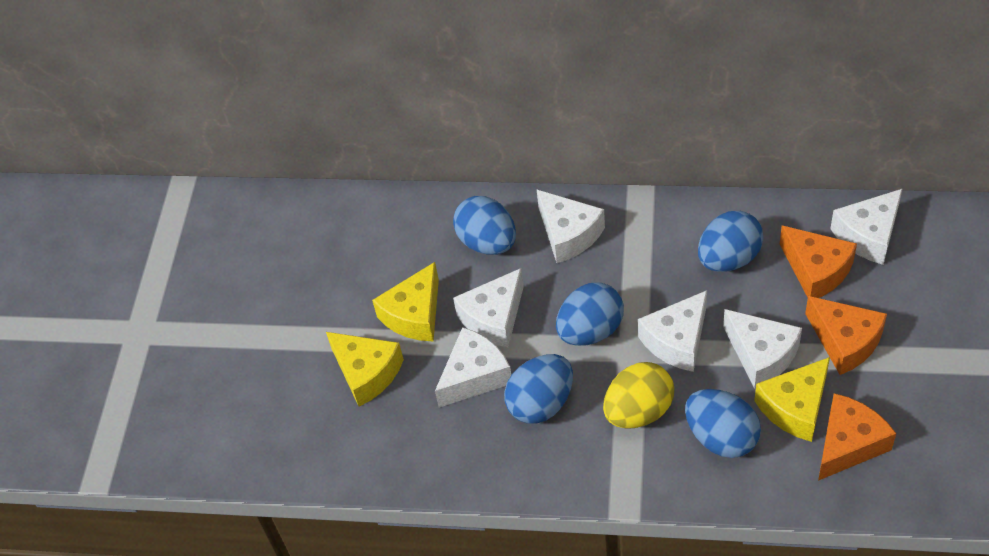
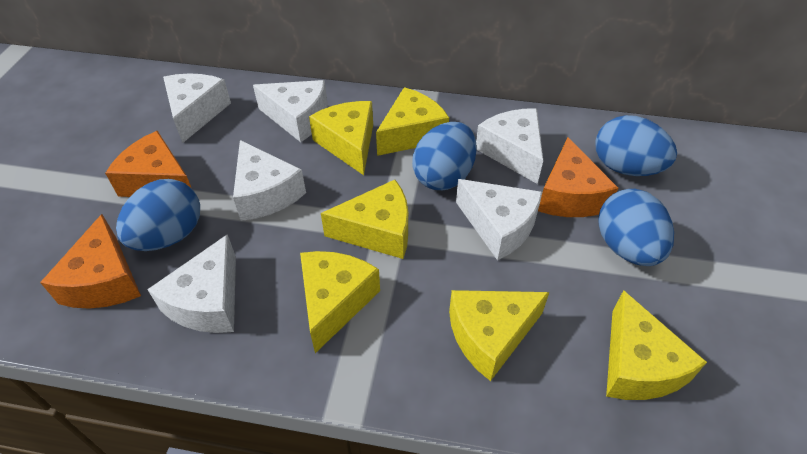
blue egg: [453,196,516,255] [504,354,573,424] [556,282,624,346] [685,389,761,458] [698,211,764,272] = 5 -> [116,179,200,251] [412,122,477,190] [595,115,677,176] [598,189,674,266] = 4
yellow cheese: [326,332,404,407] [372,262,439,341] [754,357,830,442] = 3 -> [300,251,380,353] [309,101,373,175] [321,180,408,259] [376,87,449,156] [449,290,549,381] [606,290,707,400] = 6
yellow egg: [603,362,674,429] = 1 -> none = 0

